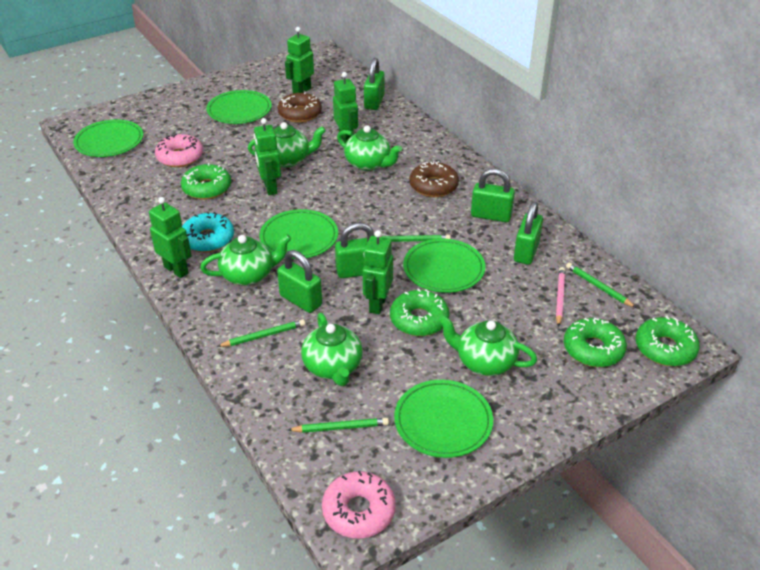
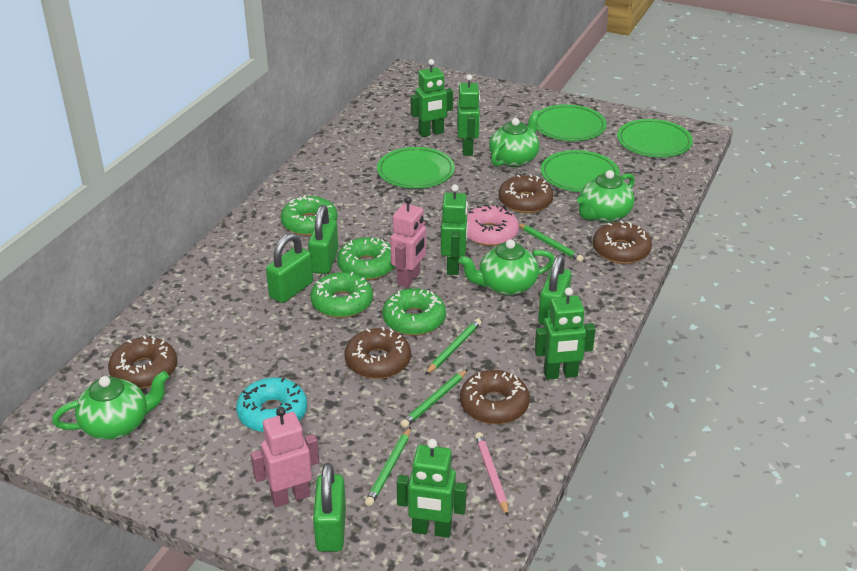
brown donut: [278,92,322,123] [409,161,459,197] = 2 -> [108,335,177,389] [344,327,411,379] [460,370,530,424] [498,174,553,213] [593,221,652,264] = 5
green padlock: [277,250,322,313] [335,223,374,278] [364,58,385,110] [471,169,515,222] [514,202,543,265] = 5 -> [266,233,313,303] [308,205,338,274] [313,463,346,552] [538,254,571,325] = 4
green plate: [73,120,143,157] [206,90,272,124] [259,209,338,259] [394,380,493,458] [403,239,486,293] = 5 -> [377,147,455,189] [537,104,607,141] [541,150,619,192] [617,119,693,157] = 4
green teapot: [200,234,291,286] [248,122,326,167] [301,313,363,386] [337,125,402,171] [438,315,537,376] = 5 -> [52,371,169,440] [459,239,555,296] [489,110,540,167] [577,170,635,223] = 4
pink donut: [155,134,203,167] [322,471,396,539] = 2 -> [467,204,519,246] = 1
pink robot: none = 0 -> [251,407,319,507] [390,196,426,288] = 2

